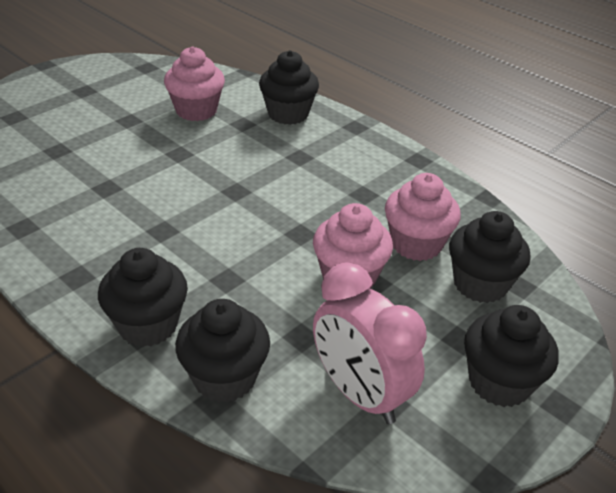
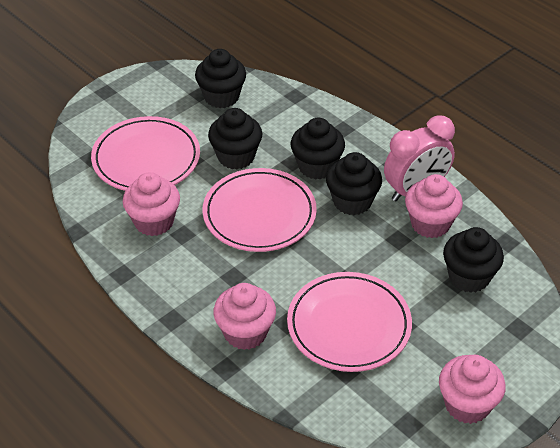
pink cupcake: [164,46,225,121] [313,203,393,289] [385,173,461,261] = 3 -> [123,172,180,236] [213,283,276,350] [405,174,463,238] [439,355,506,424] = 4
pink plate: none = 0 -> [91,116,200,191] [203,168,317,252] [287,272,412,372] = 3

